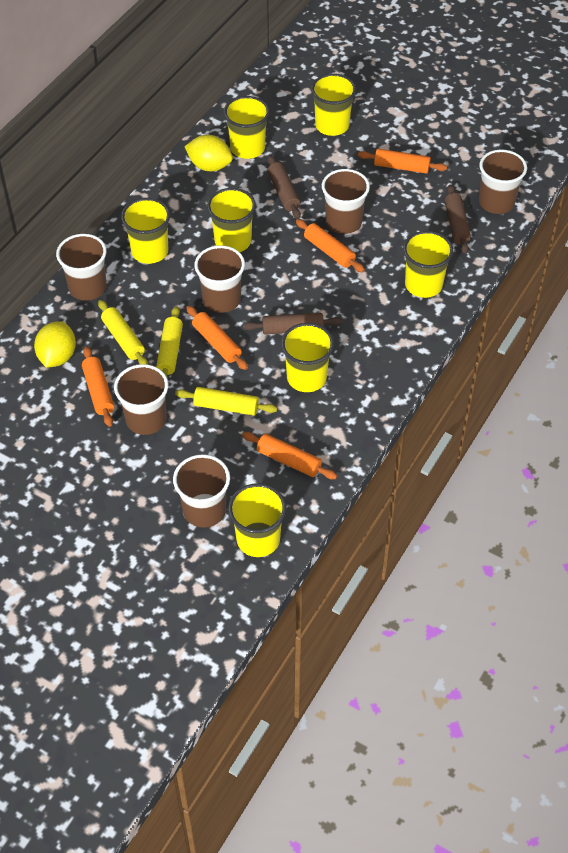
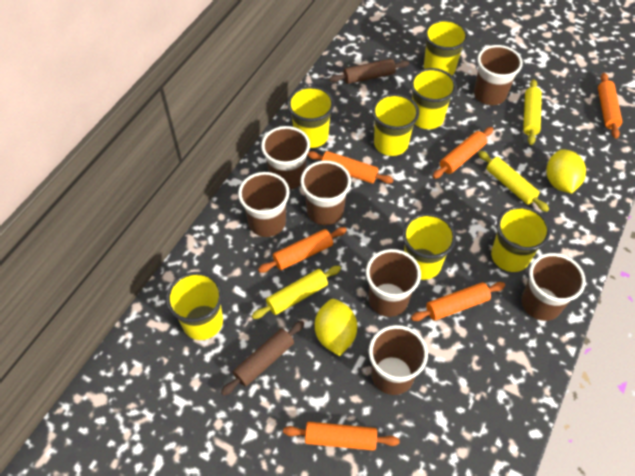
brown cup: [56,234,107,301] [114,364,168,435] [173,454,230,528] [194,246,245,313] [322,169,370,234] [479,150,527,214] = 6 -> [238,172,290,237] [261,126,310,189] [301,161,351,225] [366,249,421,317] [369,325,428,395] [474,45,523,105] [521,253,586,321] = 7
brown rolling pin: [243,313,343,335] [268,155,301,219] [445,185,471,254] = 3 -> [221,321,304,396] [329,59,409,84] = 2
orange rolling pin: [82,346,114,427] [186,306,248,370] [242,432,337,479] [296,219,365,272] [358,149,447,174] = 5 -> [258,227,347,273] [283,422,400,451] [307,151,393,184] [411,282,505,321] [433,127,493,179] [598,73,623,139] = 6

